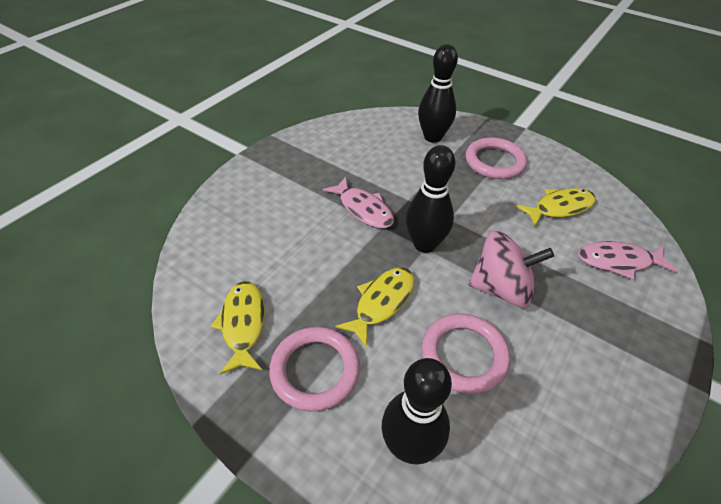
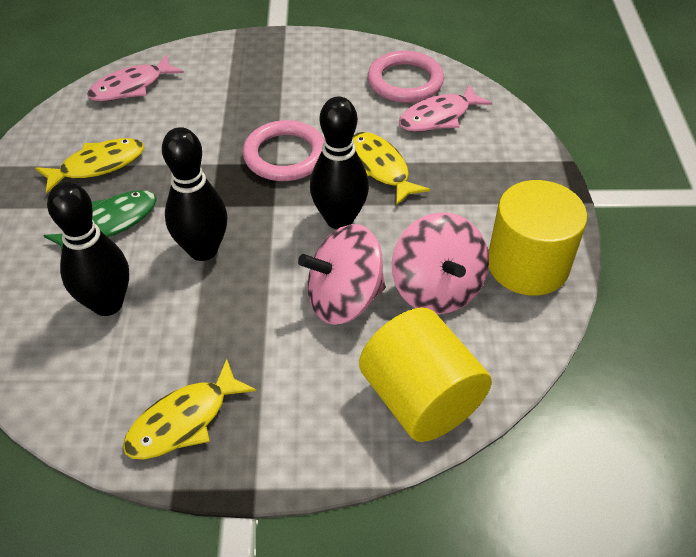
green fish: none = 0 -> [43,190,157,252] = 1
pink ring: [269,327,360,412] [422,313,510,394] [466,137,527,179] = 3 -> [243,120,324,181] [368,51,444,103] = 2
pink spinning top: [469,231,554,308] = 1 -> [298,224,386,325] [392,212,489,314] = 2
yellow cylinder: none = 0 -> [359,308,492,442] [488,180,587,296] = 2

